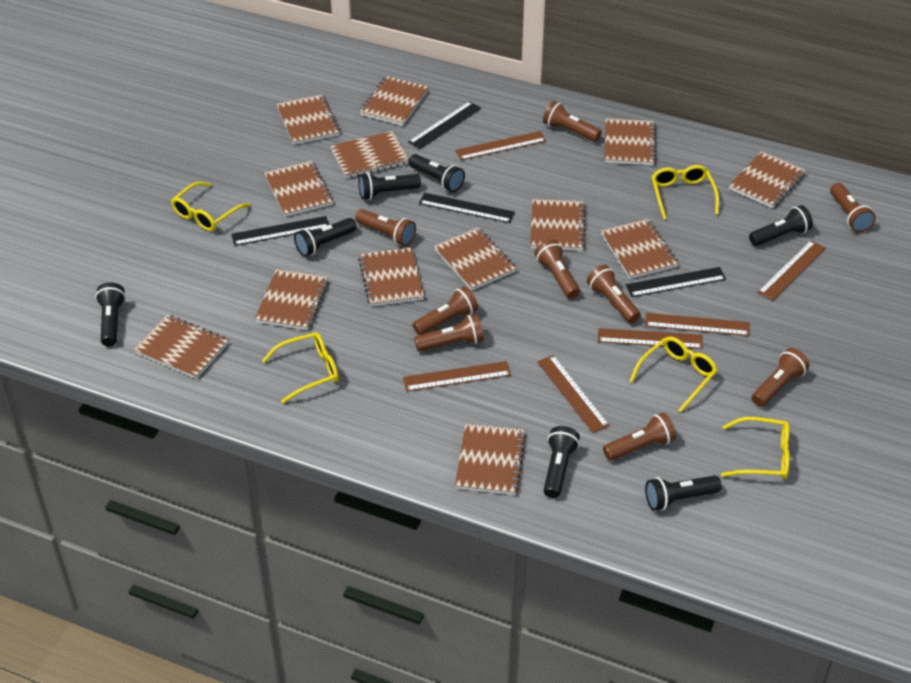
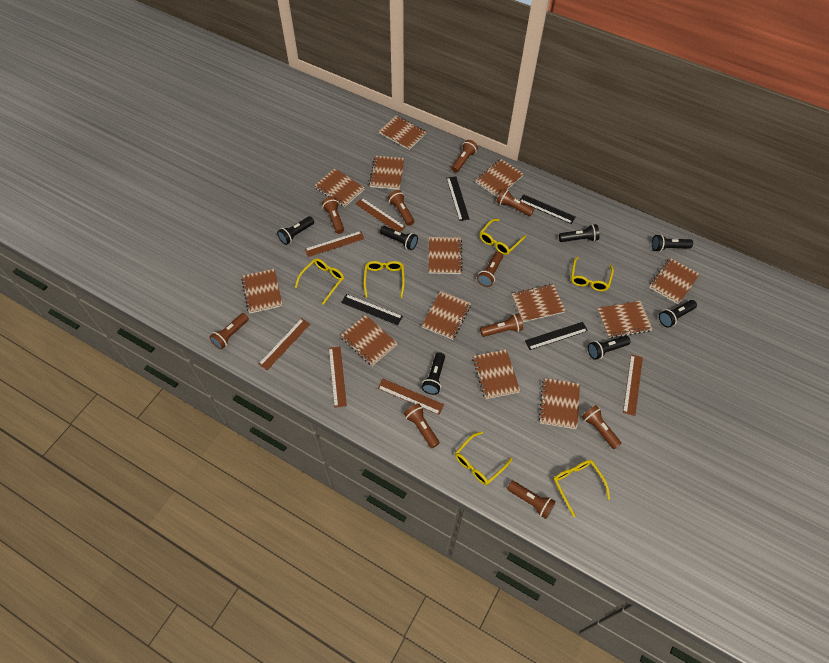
brown flashlight: [355,209,416,246] [413,286,478,335] [414,314,484,352] [535,239,580,299] [543,101,602,142] [587,265,641,323] [603,413,676,461] [752,348,810,407] [830,183,876,232] = 9 -> [209,313,249,349] [322,197,344,234] [388,190,414,226] [404,403,439,448] [451,140,478,173] [477,252,503,287] [480,314,523,337] [497,189,534,216] [507,481,556,519] [581,405,622,449] = 10
yellow glasses: [171,182,251,231] [262,332,339,403] [630,336,718,412] [652,165,719,220] [721,417,790,479] = 5 -> [295,258,344,305] [364,261,405,298] [455,432,512,485] [479,219,526,255] [553,460,610,517] [571,257,614,291] = 6

